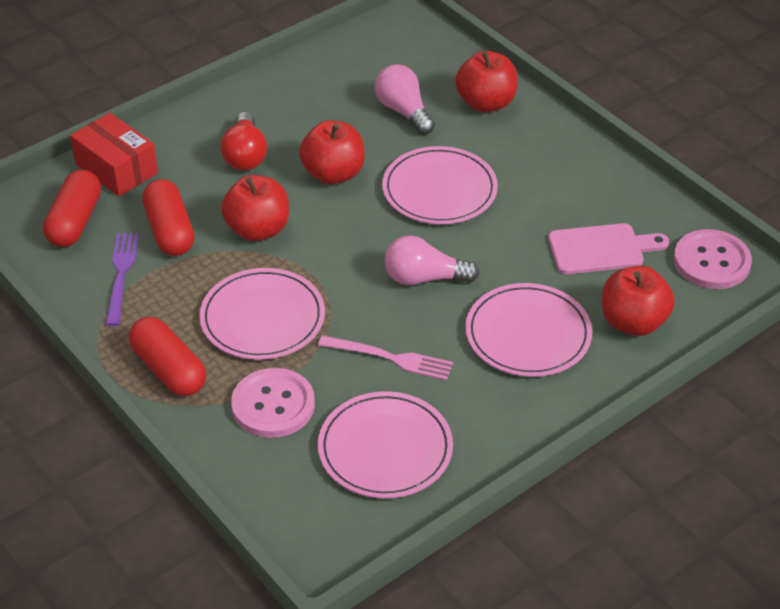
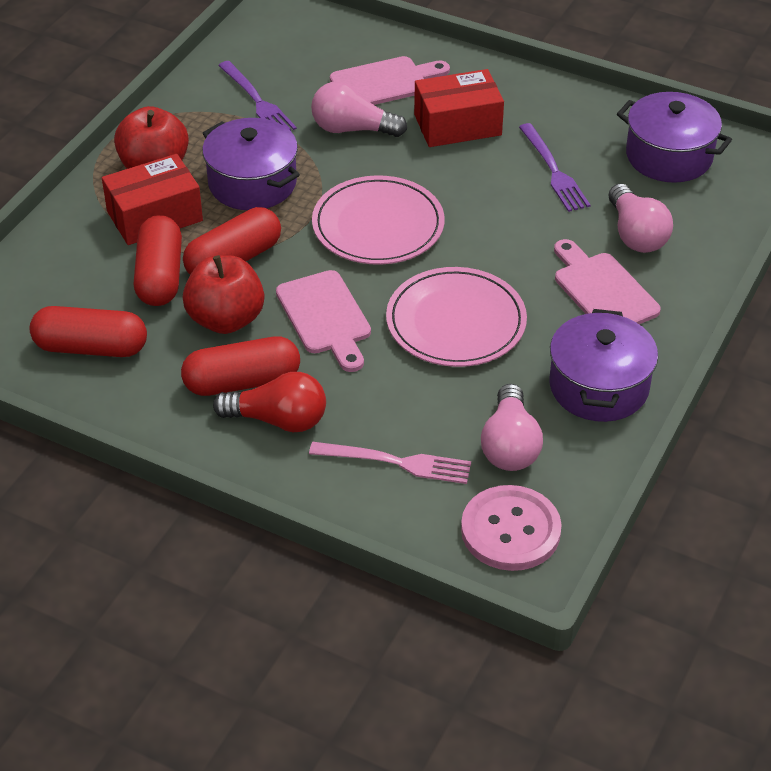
pink button: [231,368,315,438] [674,229,752,289] = 2 -> [461,485,562,571] = 1
pink cutting board: [548,223,669,274] = 1 -> [276,270,371,372] [330,56,450,105] [554,239,661,324] = 3
pink light bulb: [375,64,435,135] [385,235,479,285] = 2 -> [311,82,407,137] [481,384,543,471] [609,184,673,253] = 3
pink plate: [199,268,325,360] [318,391,453,498] [382,146,498,224] [465,283,592,377] = 4 -> [312,175,445,265] [386,267,527,367] = 2
purple fork: [105,233,139,326] = 1 -> [218,61,297,131] [519,123,590,212] = 2
purple pot: none = 0 -> [202,118,300,210] [550,309,658,422] [617,92,732,183] = 3
red apple: [221,175,289,241] [299,120,365,184] [455,51,518,112] [602,266,675,336] = 4 -> [114,106,189,169] [183,255,264,334] = 2
red box: [70,112,158,197] = 1 -> [102,154,203,245] [414,69,504,147] = 2
red capsule: [43,170,101,247] [129,317,206,396] [142,179,194,256] = 3 -> [30,306,147,357] [134,215,182,306] [181,336,300,396] [183,207,281,274] = 4

